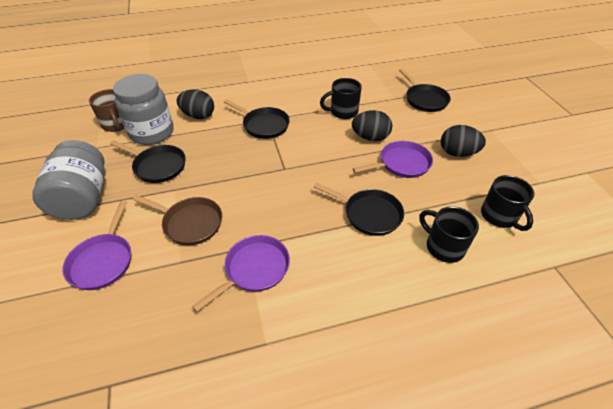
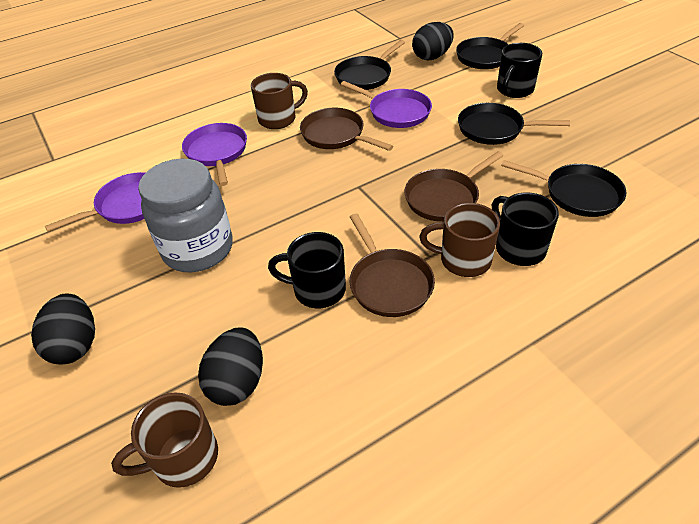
brown mug: [89,89,125,132] = 1 -> [111,392,218,488] [251,73,308,129] [419,203,500,277] = 3
brown pan: [133,195,222,245] = 1 -> [300,108,393,151] [350,214,435,317] [404,151,503,222] = 3
grey jar: [32,140,105,220] [113,74,174,145] = 2 -> [138,159,233,272] = 1

